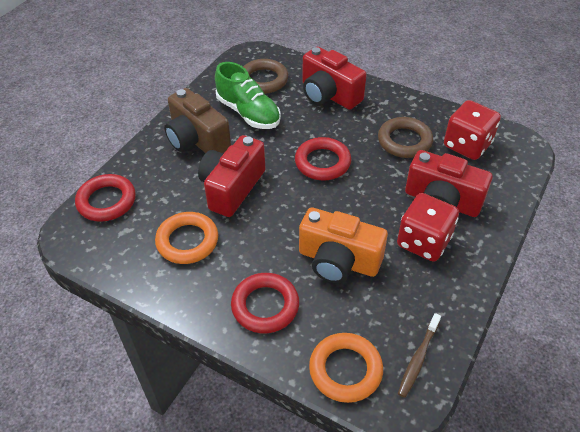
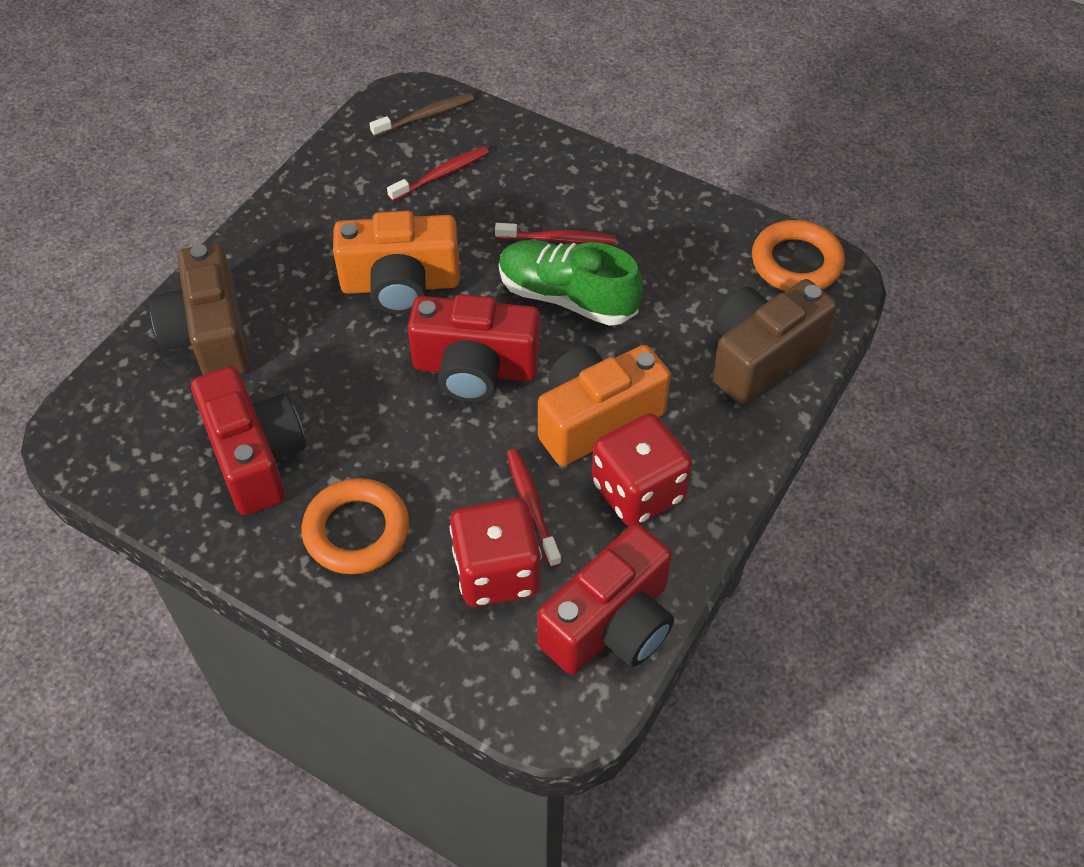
brown camera: [164,88,231,153] = 1 -> [149,243,249,375] [712,279,837,404] = 2
brown ring: [243,59,288,94] [378,117,433,158] = 2 -> none = 0
orange camera: [299,207,388,283] = 1 -> [333,211,460,314] [538,345,671,466] = 2
red ring: [75,174,136,222] [231,273,299,333] [295,137,351,180] = 3 -> none = 0
red toothbrush: none = 0 -> [387,146,489,201] [495,223,616,244] [507,449,561,567] = 3

